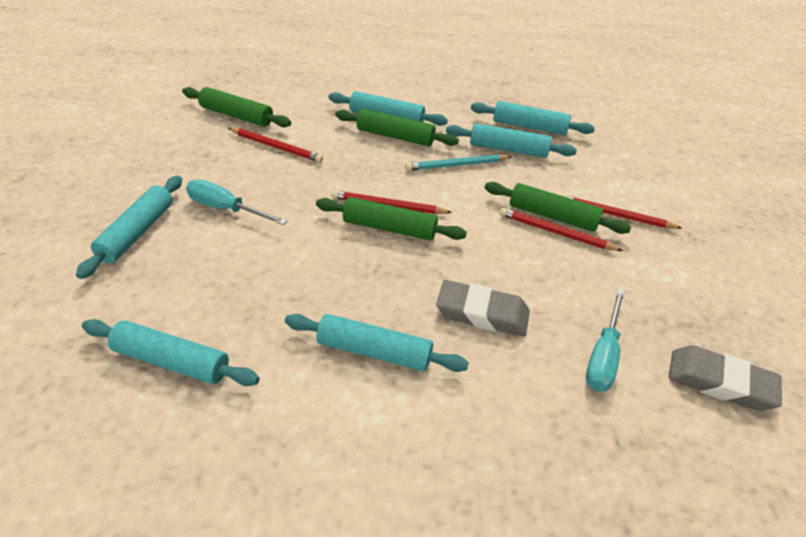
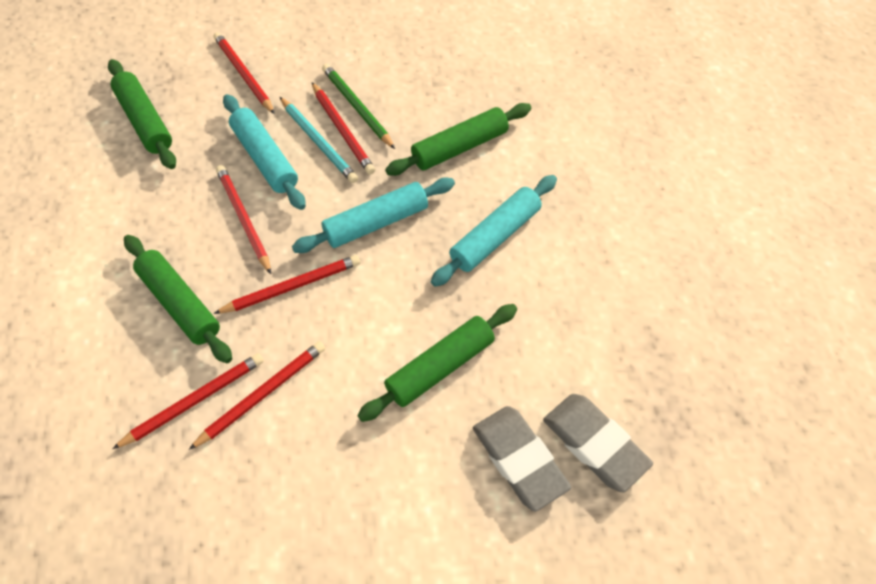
green pencil: none = 0 -> [322,63,395,149] = 1
red pencil: [228,128,323,162] [331,190,452,214] [500,208,623,251] [561,194,682,229] = 4 -> [112,353,264,449] [189,341,325,450] [214,32,275,114] [214,255,360,314] [216,165,271,274] [312,82,375,174] = 6
turquoise rolling pin: [76,176,182,279] [82,319,260,386] [285,314,469,372] [328,91,448,126] [446,123,577,158] [471,101,595,135] = 6 -> [223,94,306,210] [292,178,455,253] [431,175,557,287] = 3
turquoise screwdriver: [186,179,287,225] [586,289,625,392] = 2 -> none = 0

